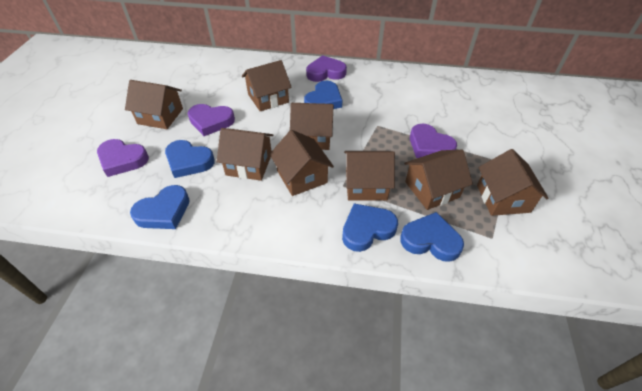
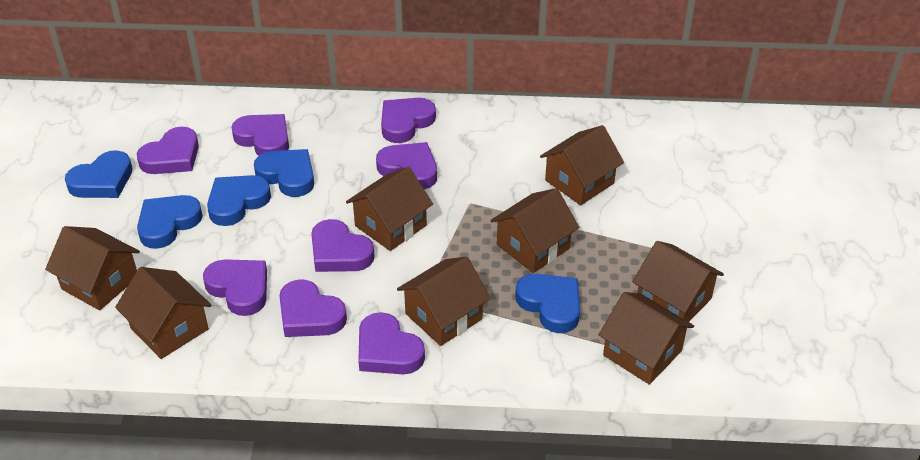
purple heart: [97,139,149,177] [187,104,235,136] [306,55,347,82] [410,124,457,158] = 4 -> [137,127,199,174] [203,259,267,316] [231,114,289,156] [279,279,347,337] [311,219,375,272] [358,312,425,374] [376,142,437,189] [381,98,436,143] = 8

